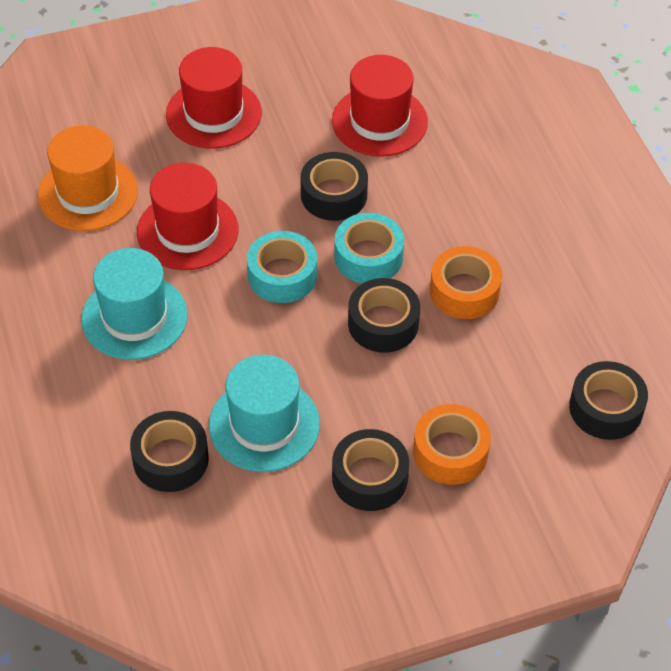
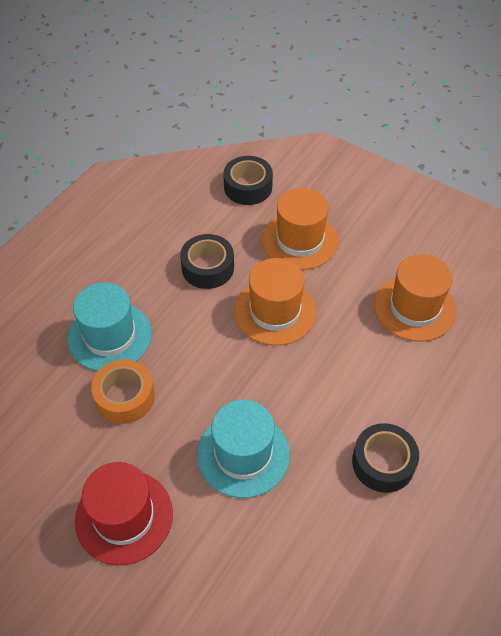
black tape: [130,411,209,492] [301,152,368,221] [332,429,409,511] [348,278,420,353] [569,361,648,440] = 5 -> [180,234,234,289] [223,156,273,205] [352,423,419,493] = 3
orange hat: [38,125,138,231] = 1 -> [234,258,316,346] [262,188,338,270] [374,254,456,342] = 3
orange tape: [413,404,491,485] [430,246,502,319] = 2 -> [91,360,155,424] = 1
red hat: [137,163,239,270] [166,47,262,149] [332,55,428,157] = 3 -> [75,462,173,565] = 1
turquoise tape: [247,231,317,303] [334,213,404,283] = 2 -> none = 0

